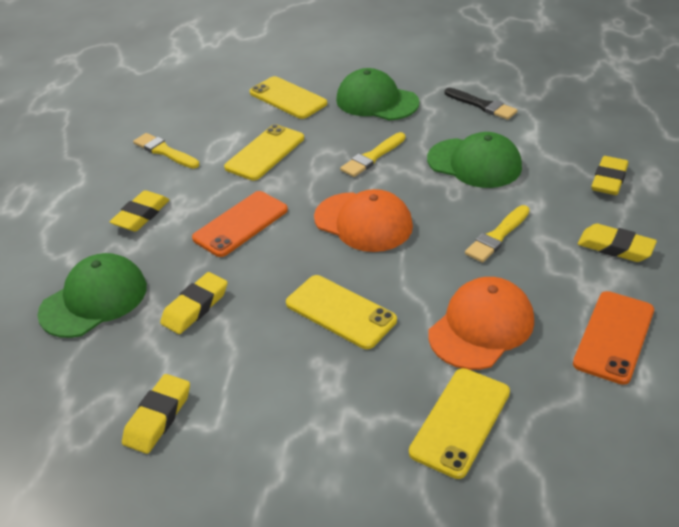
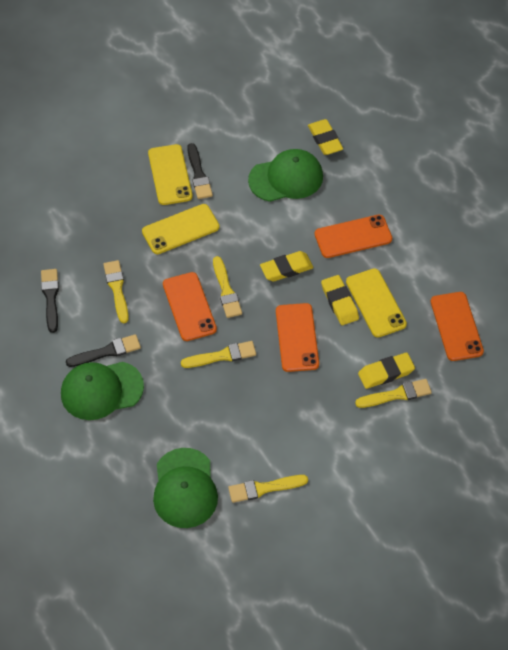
black brush: [445,88,518,120] = 1 -> [41,269,59,333] [66,334,141,367] [187,143,213,199] = 3
orange cap: [314,189,413,252] [428,277,534,370] = 2 -> none = 0
orange phone: [192,191,288,257] [573,291,654,385] = 2 -> [163,272,217,341] [276,303,319,372] [315,214,392,258] [431,292,484,361] = 4
yellow brush: [133,133,199,169] [340,132,405,177] [465,205,530,263] = 3 -> [103,260,129,323] [181,341,256,368] [213,256,242,318] [228,475,308,503] [355,379,432,408] = 5
yellow eraser: [110,190,170,232] [122,374,190,454] [160,272,228,334] [578,224,657,262] [591,156,628,195] = 5 -> [260,251,313,282] [308,119,343,155] [321,275,359,325] [358,353,415,389] = 4
yellow phone: [224,124,304,180] [250,76,327,119] [286,275,397,349] [409,368,510,479] = 4 -> [142,204,220,254] [148,144,193,205] [346,268,407,337] = 3

